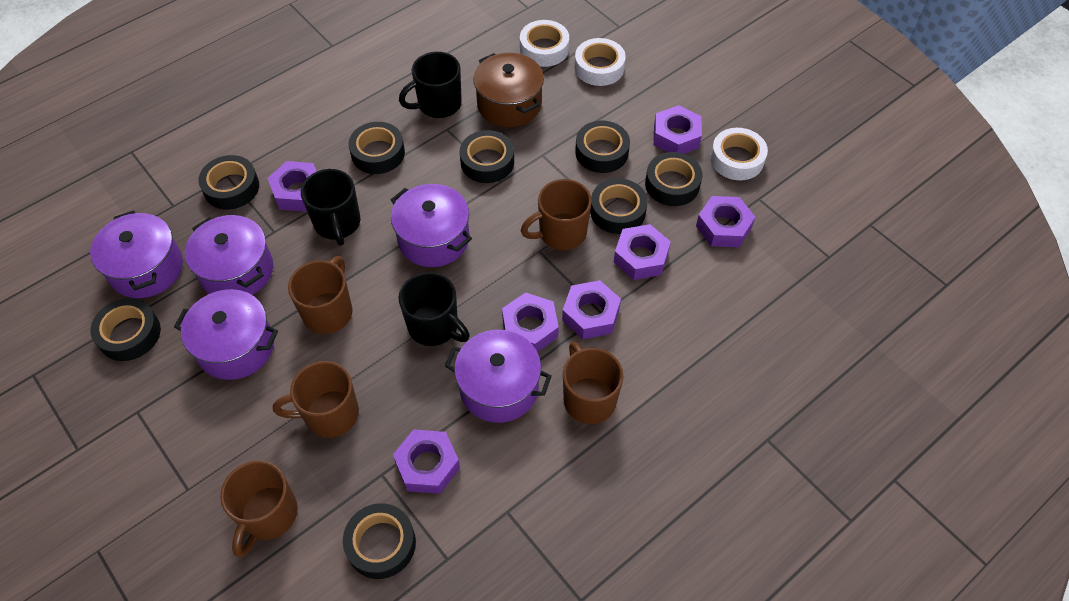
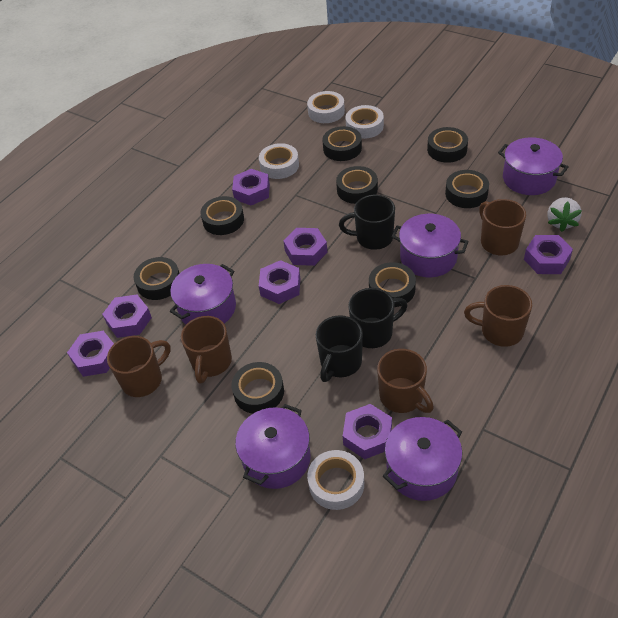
brown pot: [473,53,544,127] = 1 -> none = 0
white strawberry: none = 0 -> [548,197,582,232] = 1
white tape: [520,20,569,67] [575,38,626,86] [710,128,768,180] = 3 -> [259,143,299,179] [307,91,345,123] [307,450,364,510] [345,105,384,139] = 4

